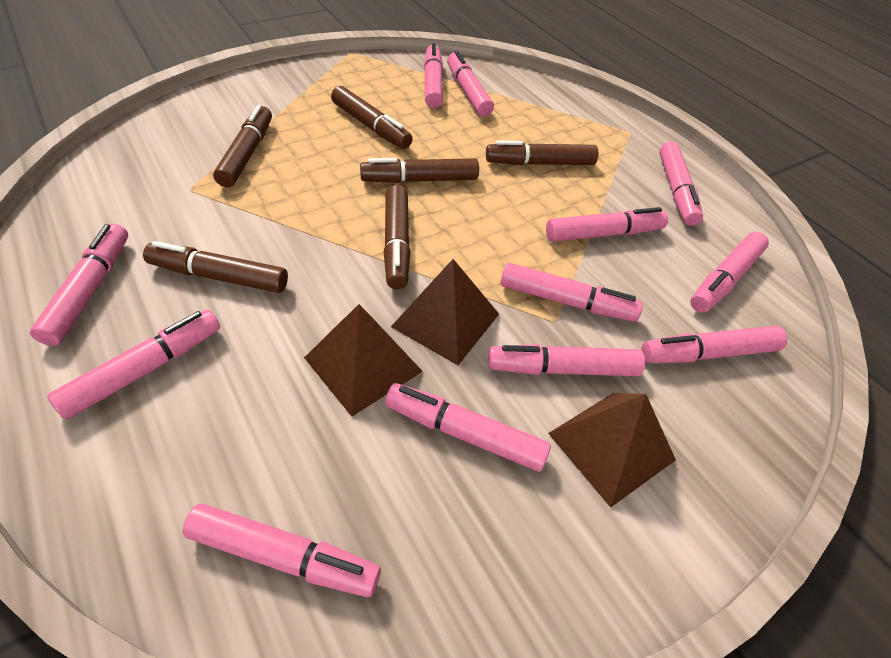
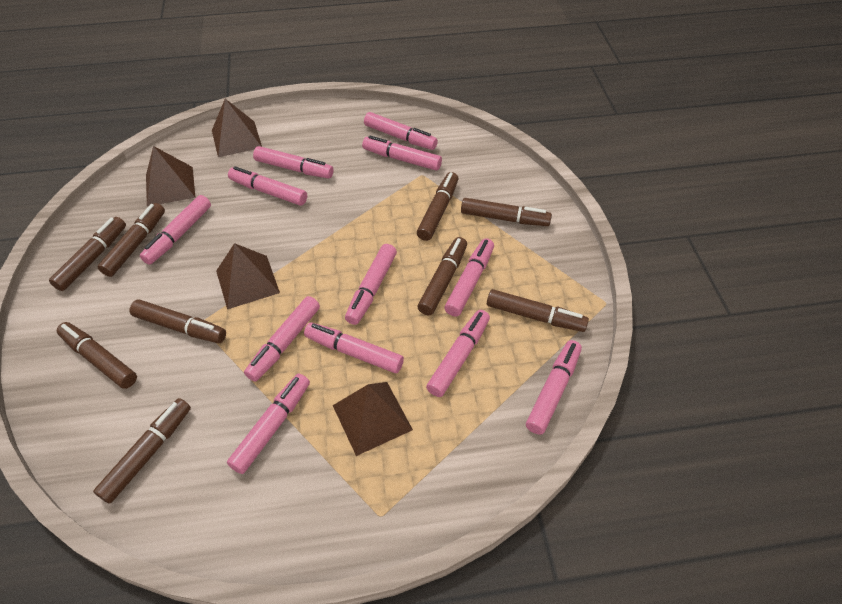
brown marker: [143,241,288,293] [213,105,272,187] [331,86,413,149] [360,158,479,183] [383,185,411,289] [486,141,598,165] = 6 -> [49,217,126,291] [57,322,137,389] [93,398,191,504] [97,203,165,277] [130,299,226,343] [417,172,458,241] [418,237,467,315] [461,198,552,226] [487,289,589,332] = 9
brown pyramid: [304,304,423,416] [391,259,499,365] [548,393,676,507] = 3 -> [146,146,196,207] [212,99,262,157] [216,243,280,309] [333,382,413,456] = 4

